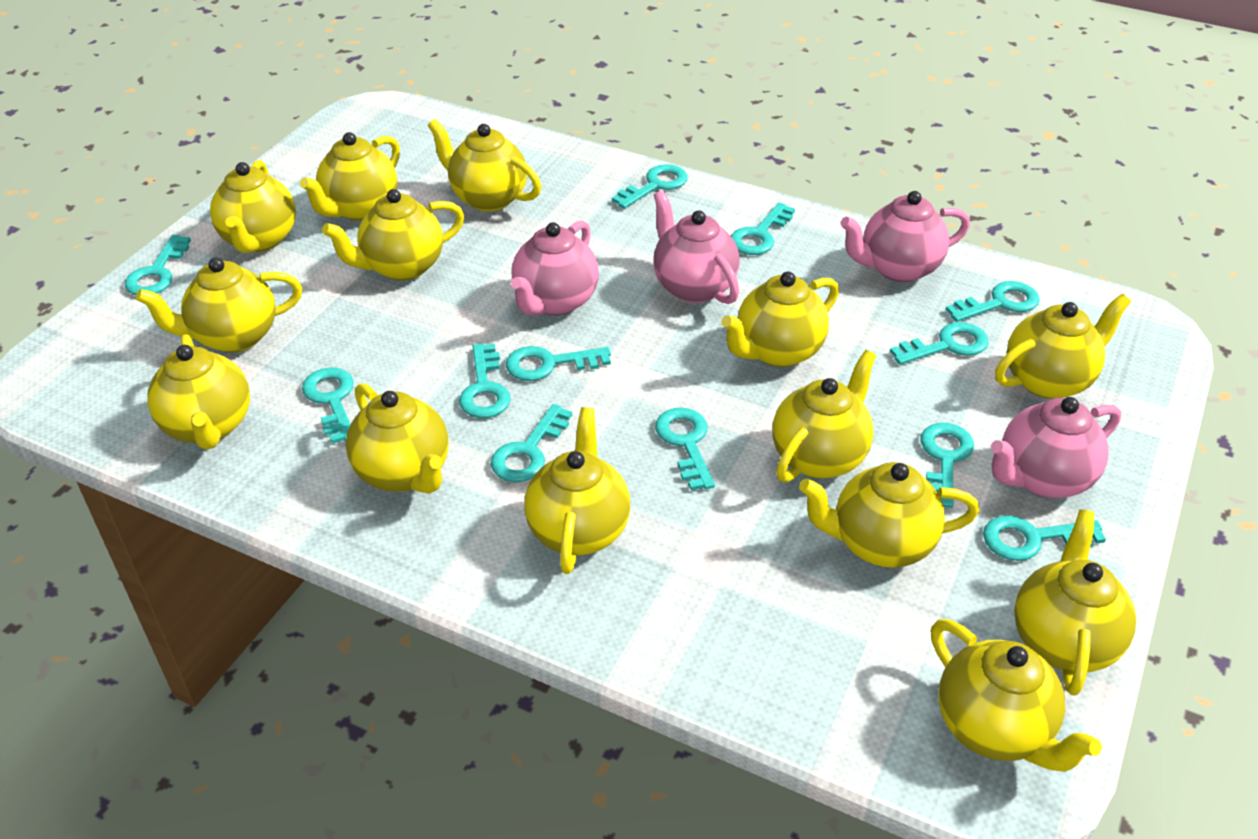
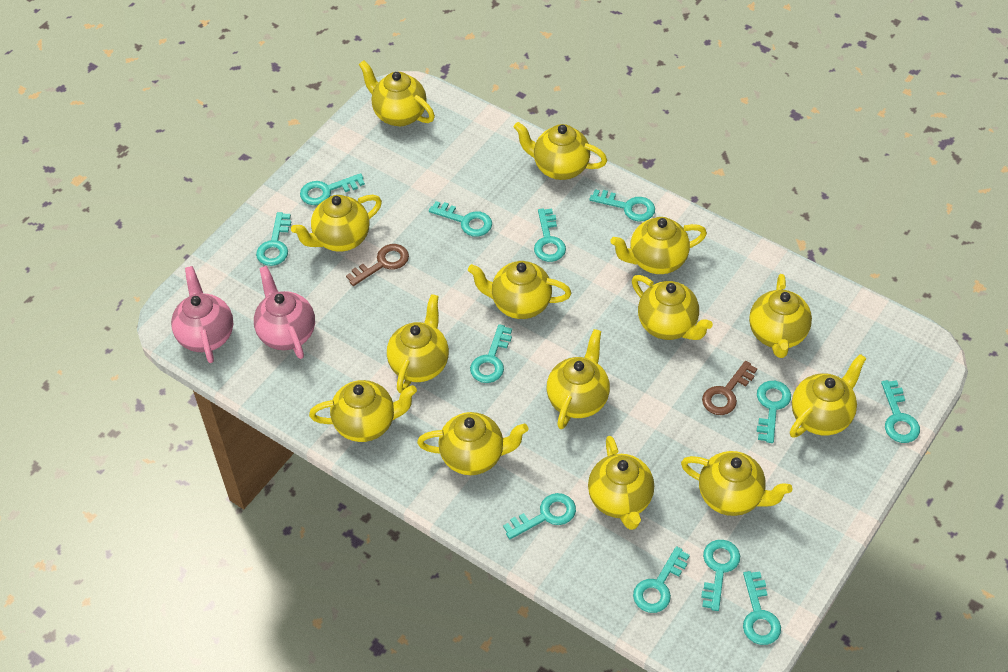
brown key: none = 0 -> [346,244,409,286] [702,361,757,415] = 2
pink teapot: [511,220,599,316] [654,190,740,304] [840,191,970,282] [990,397,1121,498] = 4 -> [171,266,233,363] [254,266,315,359] = 2

